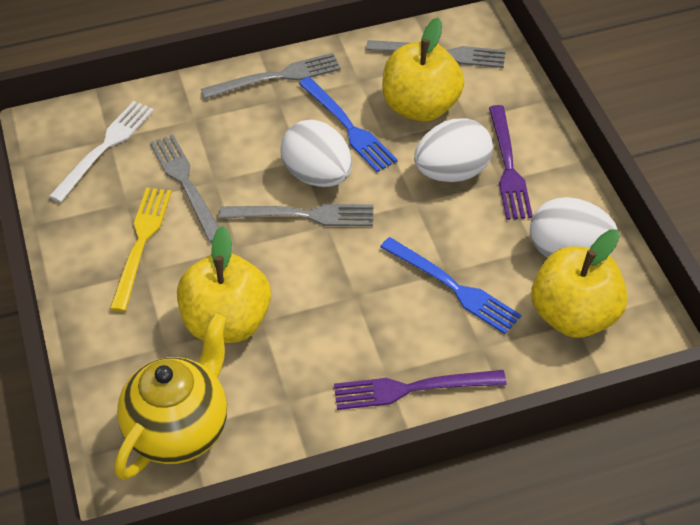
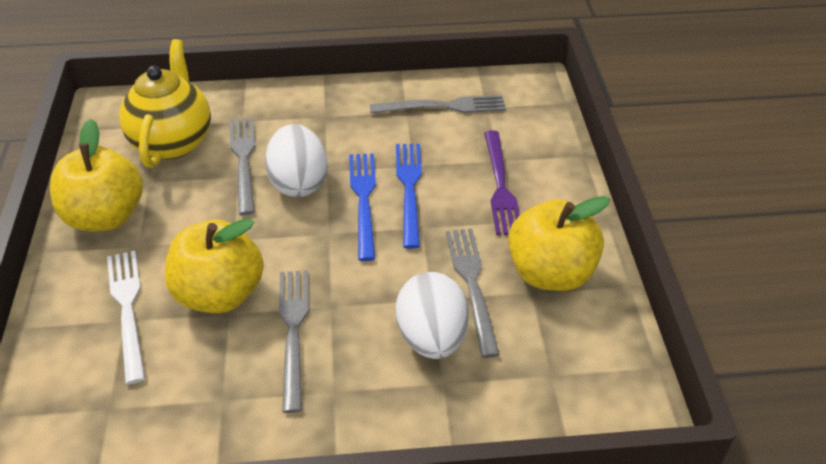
purple fork: [334,370,507,410] [489,105,533,220] = 2 -> [484,130,520,235] = 1
white egg: [280,120,352,187] [414,118,493,182] [530,197,617,258] = 3 -> [265,124,328,197] [396,272,469,359] = 2
yellow fork: [110,188,172,312] = 1 -> none = 0

